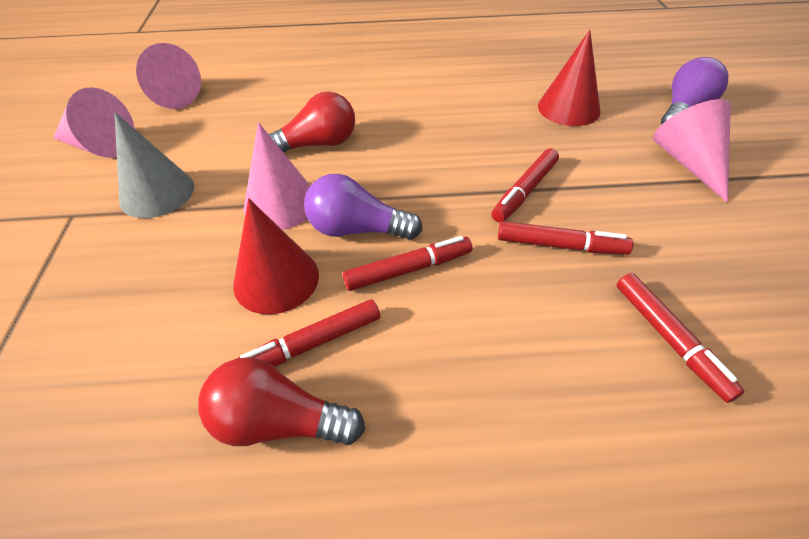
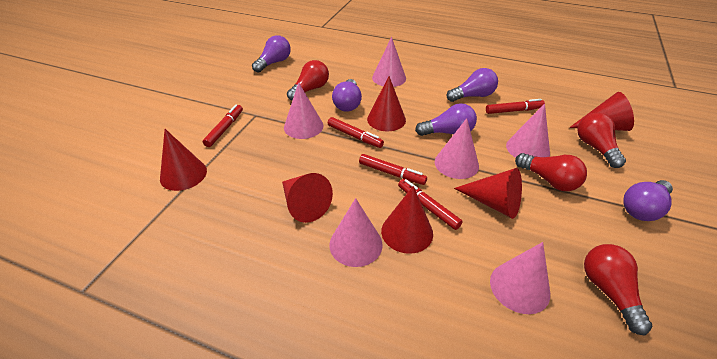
grey cone: [115,112,194,218] = 1 -> none = 0
pink cone: [53,87,135,158] [136,43,201,109] [244,122,310,230] [653,99,731,203] = 4 -> [284,82,324,139] [329,198,383,267] [372,37,406,87] [435,118,479,179] [490,242,550,314] [506,104,550,158] = 6
purple light bulb: [304,174,423,240] [661,57,728,125] = 2 -> [252,35,291,73] [332,79,362,112] [415,103,477,136] [447,68,498,102] [623,180,673,221] = 5
red cone: [233,198,319,314] [538,30,601,126] = 2 -> [160,129,207,191] [282,173,333,223] [367,76,406,131] [381,186,433,254] [454,168,522,219] [569,92,634,131] = 6
red light bulb: [198,357,365,446] [269,92,355,152] = 2 -> [287,60,329,101] [515,153,587,191] [577,113,626,168] [584,244,652,335] = 4

